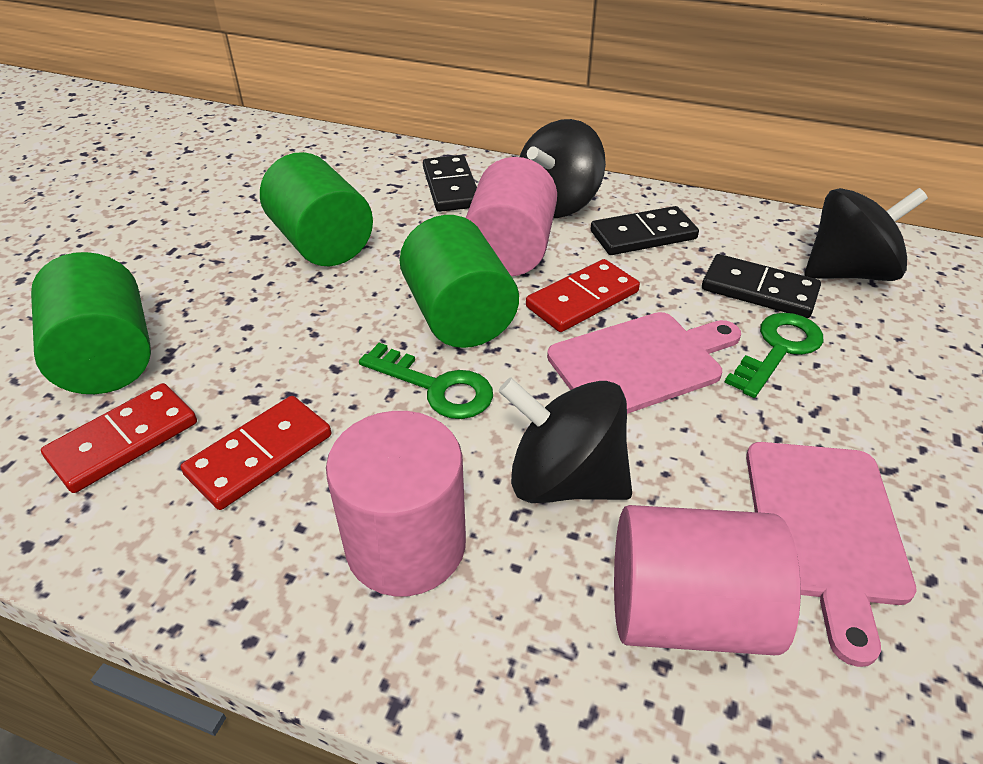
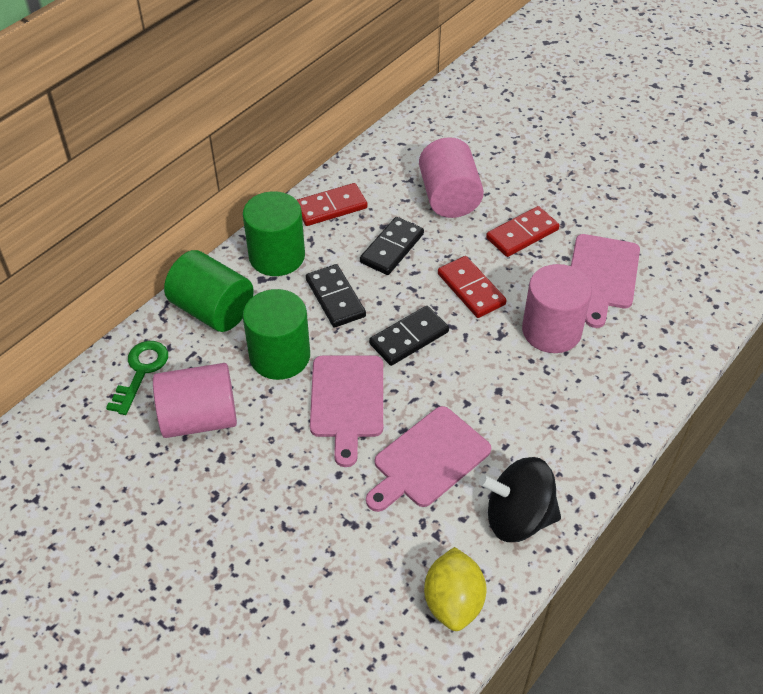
black spinning top: [499,377,632,503] [520,119,606,218] [804,188,928,281] = 3 -> [479,457,561,542] = 1
green key: [359,343,493,419] [724,313,823,398] = 2 -> [106,341,168,415] = 1
pink cutting board: [547,312,741,414] [746,442,917,667] = 2 -> [310,355,383,467] [366,406,491,512] [571,234,640,328] = 3
yellow lemon: none = 0 -> [424,547,487,631] = 1

